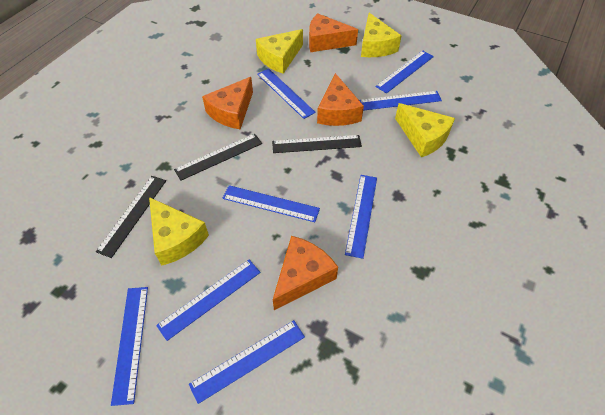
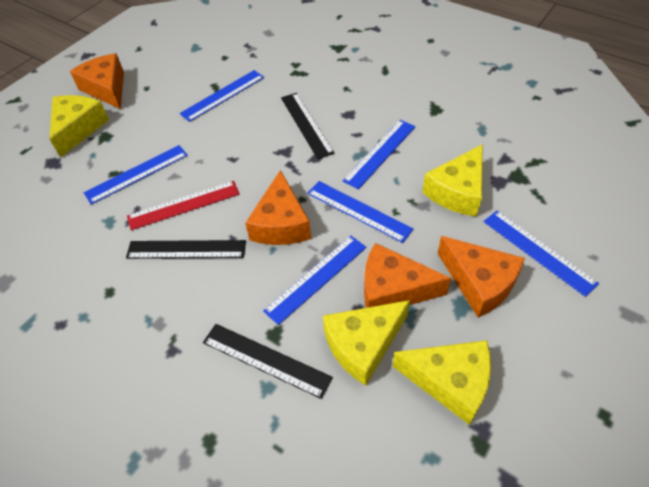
blue ruler: [111,287,148,406] [156,260,260,341] [189,320,305,404] [223,185,320,222] [257,69,316,119] [345,175,377,259] [359,91,442,111] [376,51,434,93] = 8 -> [84,145,188,205] [180,70,264,122] [263,236,366,325] [307,181,414,243] [343,120,415,189] [483,211,599,297] = 6
red ruler: none = 0 -> [127,181,239,230] = 1

